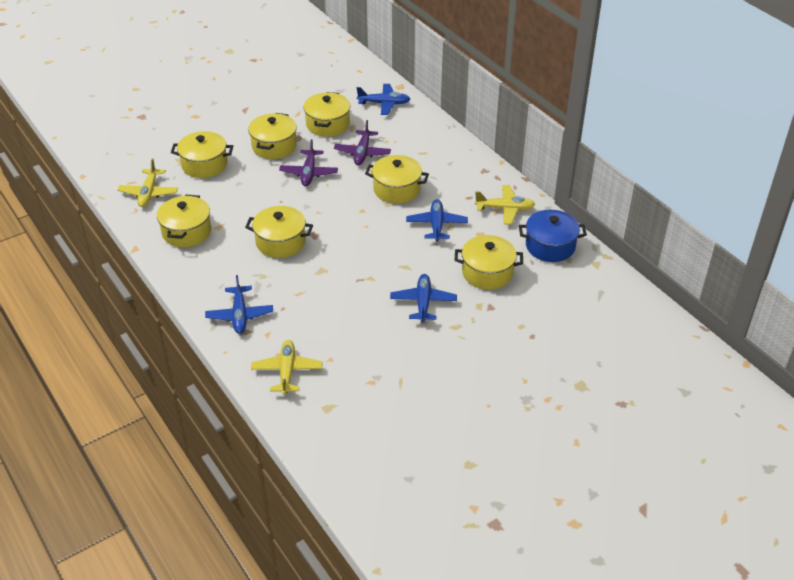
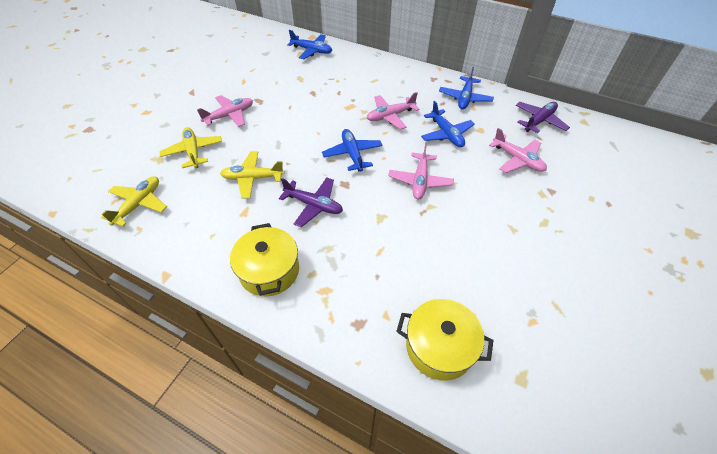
blue pot: [519,210,587,262] = 1 -> none = 0
pink plane: none = 0 -> [197,95,253,127] [367,92,420,130] [388,143,454,199] [489,128,547,173] = 4
yellow pot: [157,194,211,247] [171,131,233,178] [245,206,313,258] [248,113,297,159] [303,92,350,137] [365,155,429,204] [455,235,523,290] = 7 -> [230,223,299,296] [396,299,494,381] = 2

